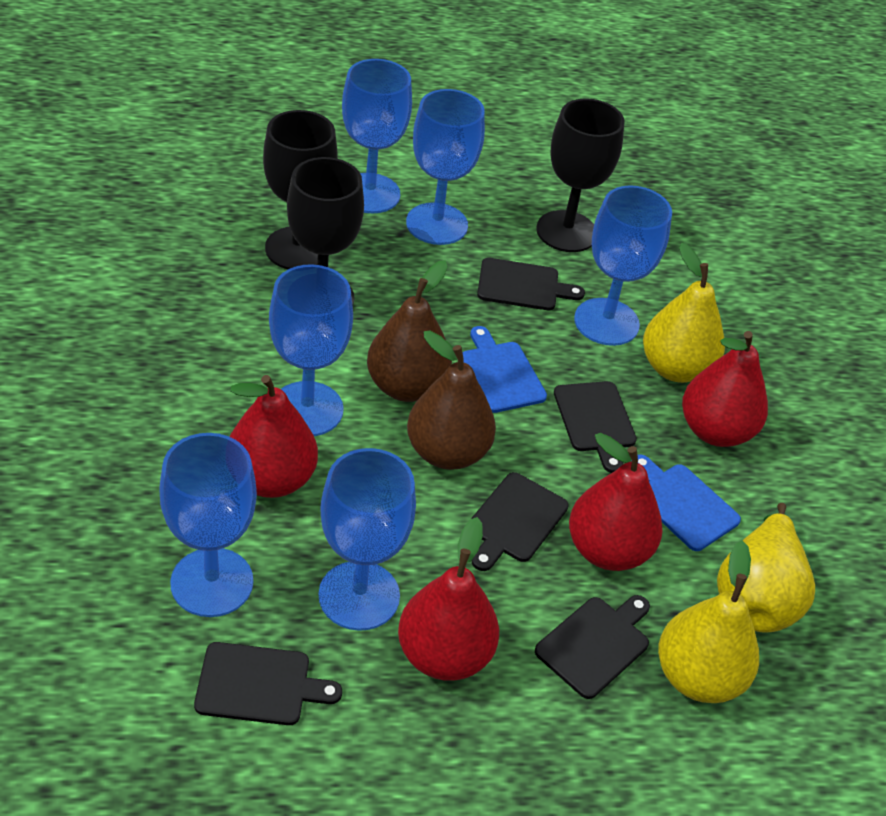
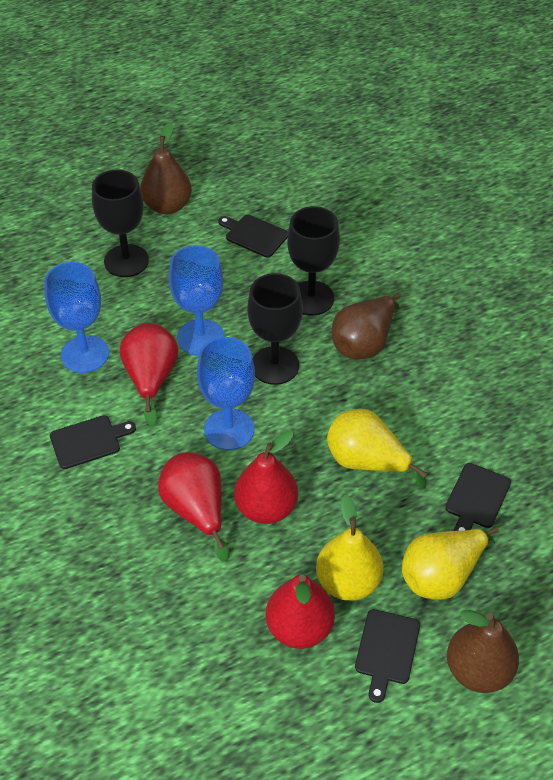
black cutting board: [194,642,342,725] [471,472,569,571] [477,258,585,310] [535,595,650,699] [554,381,637,473] = 5 -> [50,415,136,469] [218,215,288,258] [355,609,420,703] [445,463,511,531] = 4
blue cutting board: [462,326,547,413] [631,455,741,551] = 2 -> none = 0
blue goblet: [159,433,257,617] [269,264,353,436] [318,448,416,631] [342,59,412,213] [406,89,485,245] [574,185,672,346] = 6 -> [44,262,109,373] [169,245,225,356] [197,337,255,450] = 3
brown pear: [367,261,452,402] [407,331,496,470] = 2 -> [140,122,192,214] [332,293,401,359] [447,610,519,693] = 3

